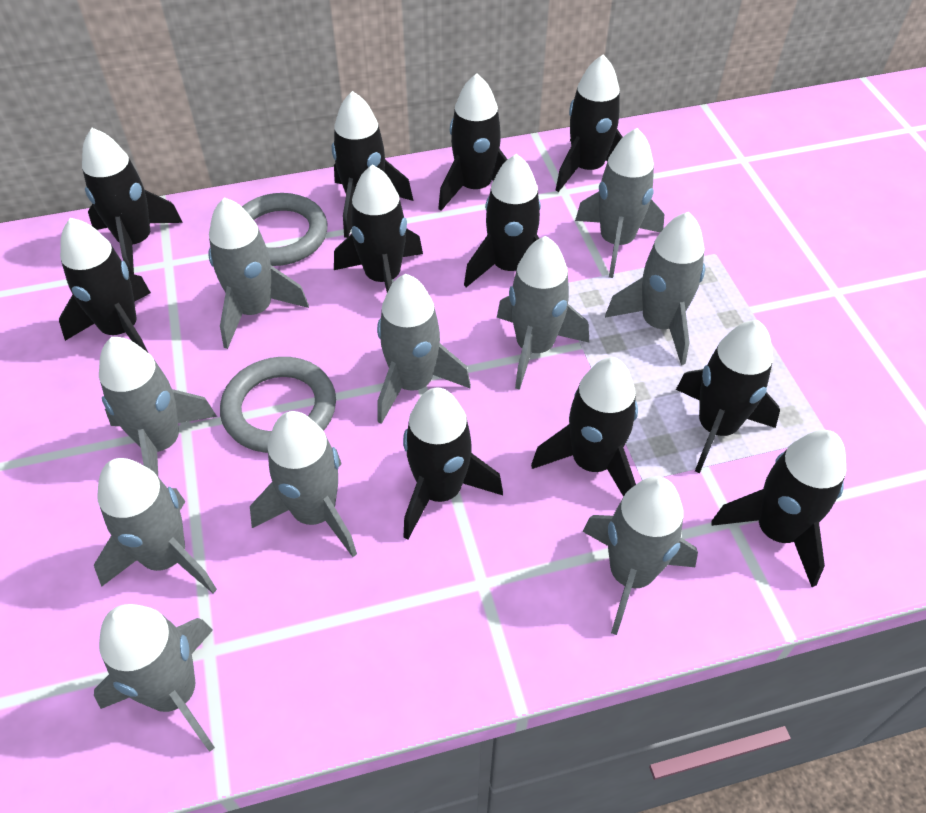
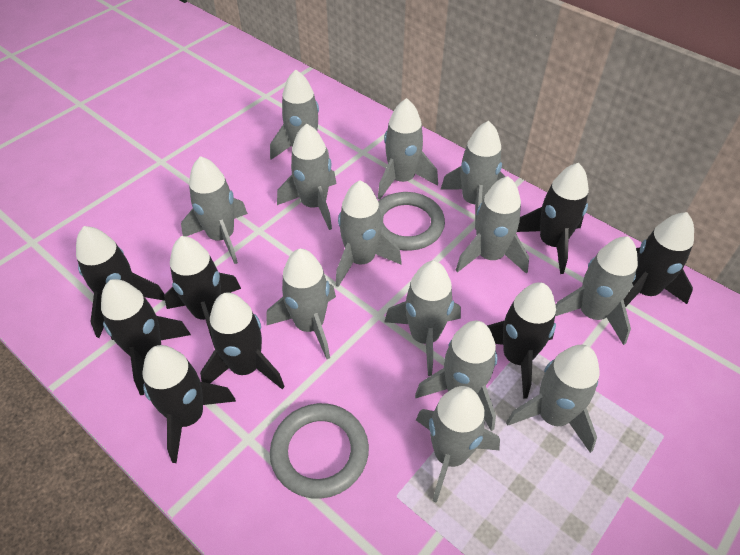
black rocket: [59,218,151,352] [82,128,183,274] [332,91,413,238] [334,164,423,292] [403,387,503,540] [438,73,508,211] [464,154,541,287] [531,357,638,497] [556,54,623,192] [676,320,780,473] [711,430,846,587] = 11 -> [76,226,165,338] [101,279,191,395] [142,345,236,463] [164,236,241,348] [200,292,285,389] [487,282,556,399] [517,163,589,274] [624,212,694,307] = 8
grey rocket: [94,458,217,593] [94,604,215,752] [99,337,217,476] [208,197,309,349] [250,411,357,557] [377,274,471,424] [497,236,589,390] [575,128,664,278] [582,476,698,635] [605,212,705,365] = 10 -> [181,156,248,264] [266,249,336,359] [270,69,329,160] [277,123,336,230] [336,180,402,287] [378,98,438,200] [385,261,461,376] [415,321,498,431] [416,386,500,503] [441,121,505,230] [456,176,529,274] [506,345,600,453] [555,236,638,345] = 13

